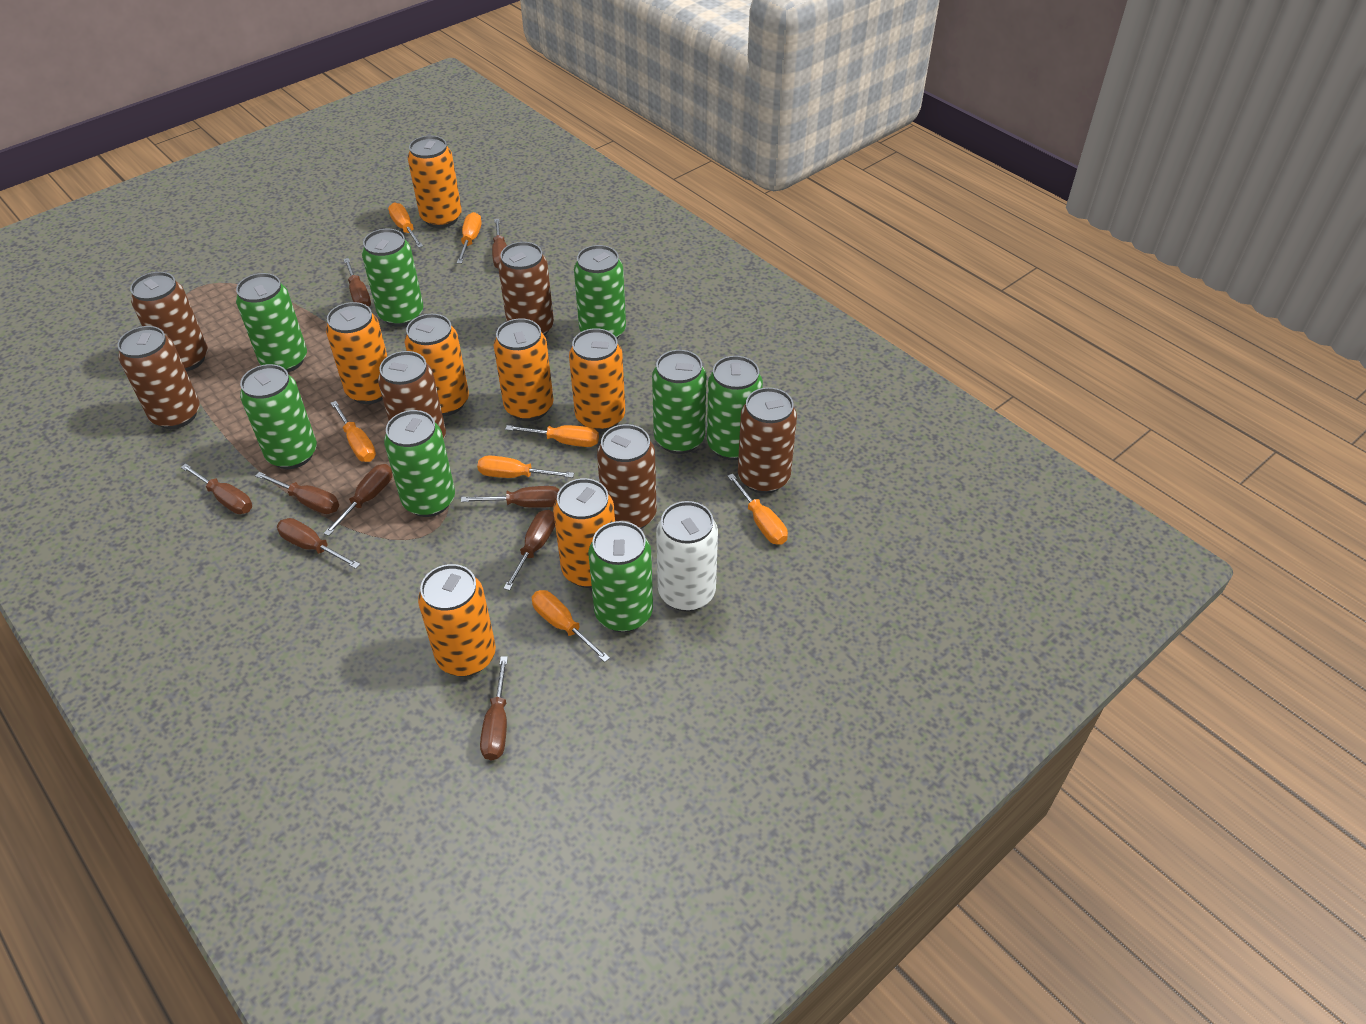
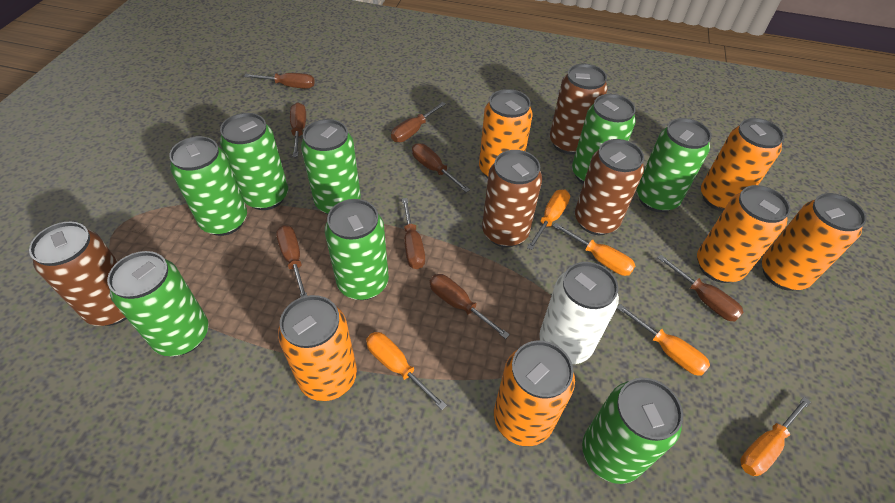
brown can: [118,326,200,429] [130,272,208,371] [378,351,446,439] [498,242,554,336] [597,424,657,529] [738,387,797,494] = 6 -> [29,222,127,326] [482,150,542,247] [550,64,607,155] [575,139,644,235] = 4
brown screwdriver: [181,464,252,514] [255,472,339,514] [277,518,360,569] [324,464,392,536] [344,258,371,307] [461,486,560,508] [480,656,508,761] [492,219,507,268] [503,510,555,591] = 9 -> [244,73,315,89] [276,225,307,297] [290,103,306,157] [391,102,446,142] [402,198,425,269] [412,143,470,192] [430,274,510,339] [657,255,744,321] = 8
orange can: [326,302,387,404] [405,314,469,416] [408,136,462,228] [418,564,496,677] [494,318,554,421] [553,478,615,588] [569,328,625,432] = 7 -> [278,295,357,401] [479,89,533,178] [494,340,575,446] [697,185,791,283] [701,118,784,211] [762,193,867,291] = 6
orange screwdriver: [331,401,376,462] [388,202,423,248] [457,212,482,264] [477,455,574,478] [505,425,599,447] [532,590,610,662] [727,474,788,545] = 7 -> [366,332,447,410] [527,190,570,250] [553,223,635,276] [617,304,710,376] [740,397,811,476] = 5

